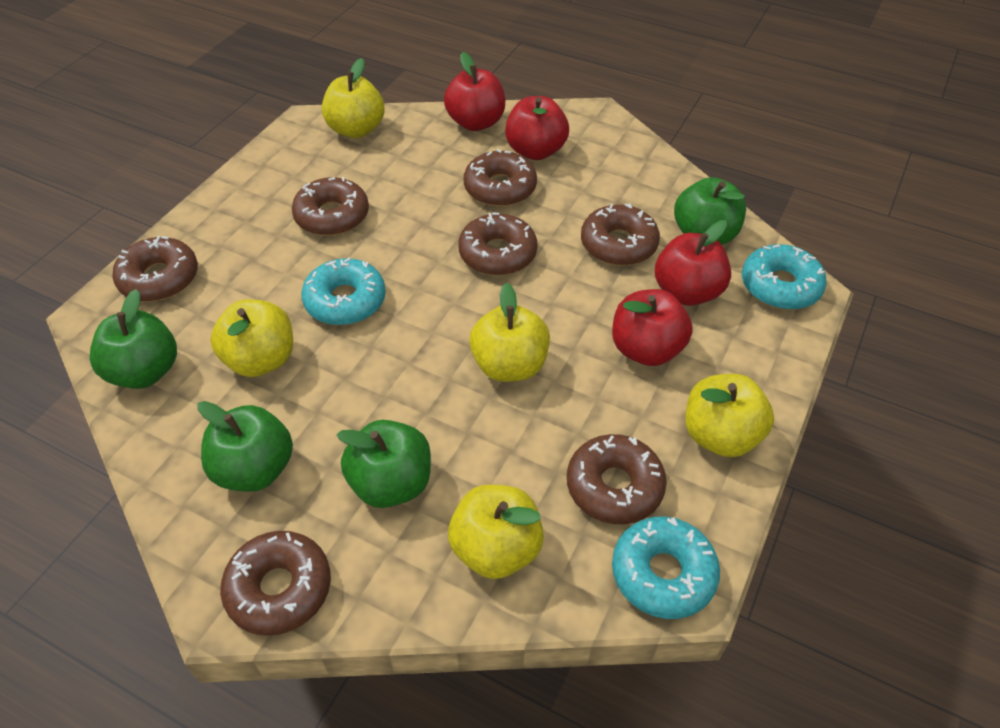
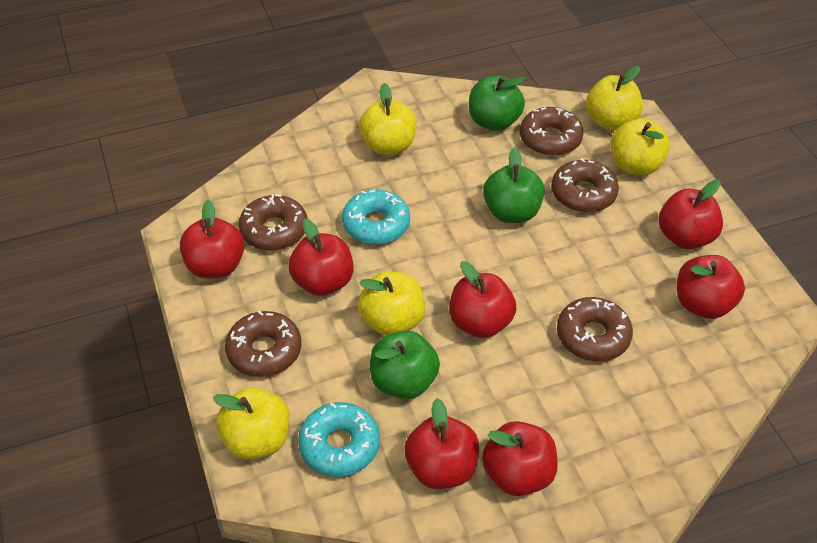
brown donut: [112,236,198,302] [220,531,331,636] [292,177,369,236] [458,213,538,275] [464,149,537,207] [567,434,667,524] [581,203,660,266] = 7 -> [225,311,302,377] [239,194,308,251] [520,107,584,156] [551,158,619,212] [557,297,633,361] = 5
green apple: [90,289,177,389] [197,401,293,492] [337,420,431,508] [674,177,746,245] = 4 -> [370,331,440,399] [469,75,525,131] [483,147,544,223] = 3
red apple: [444,52,505,131] [505,96,569,160] [612,289,693,366] [655,220,731,306] = 4 -> [180,200,245,278] [288,218,353,296] [404,398,479,489] [449,261,517,338] [482,421,558,496] [659,180,723,249] [677,255,745,319] = 7
turquoise donut: [301,258,386,325] [612,517,720,619] [742,244,827,310] = 3 -> [298,402,380,477] [342,190,410,245] = 2

